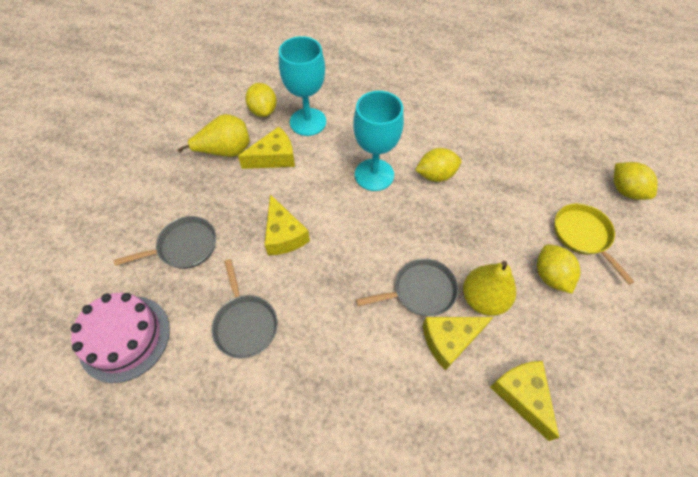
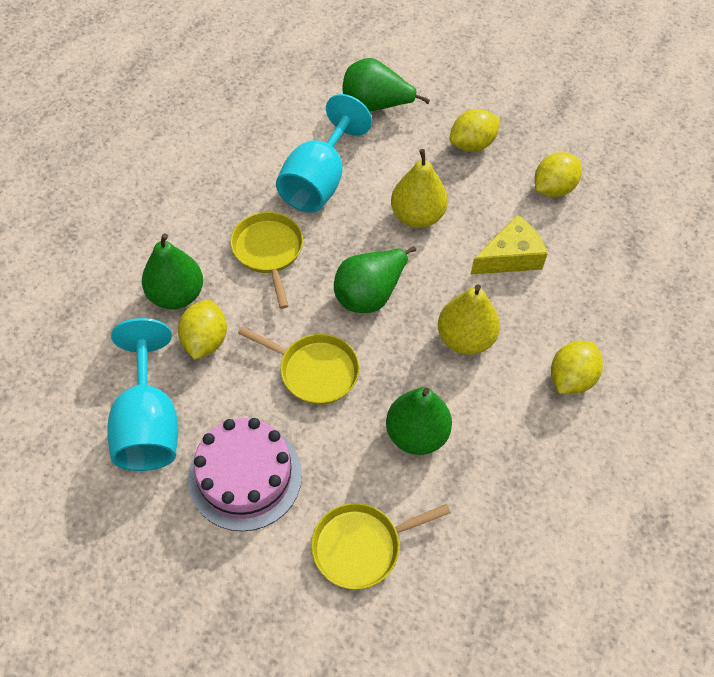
green pear: none = 0 -> [142,233,203,309] [334,246,416,313] [342,58,430,112] [386,387,452,455] = 4
grey pan: [114,216,216,269] [211,259,278,359] [356,258,458,316] = 3 -> none = 0
yellow cheese: [238,126,295,169] [264,194,310,255] [423,317,493,371] [490,361,559,441] = 4 -> [470,214,548,275] = 1
yellow pan: [554,203,635,285] = 1 -> [230,212,303,309] [238,326,359,405] [311,503,451,589] = 3

